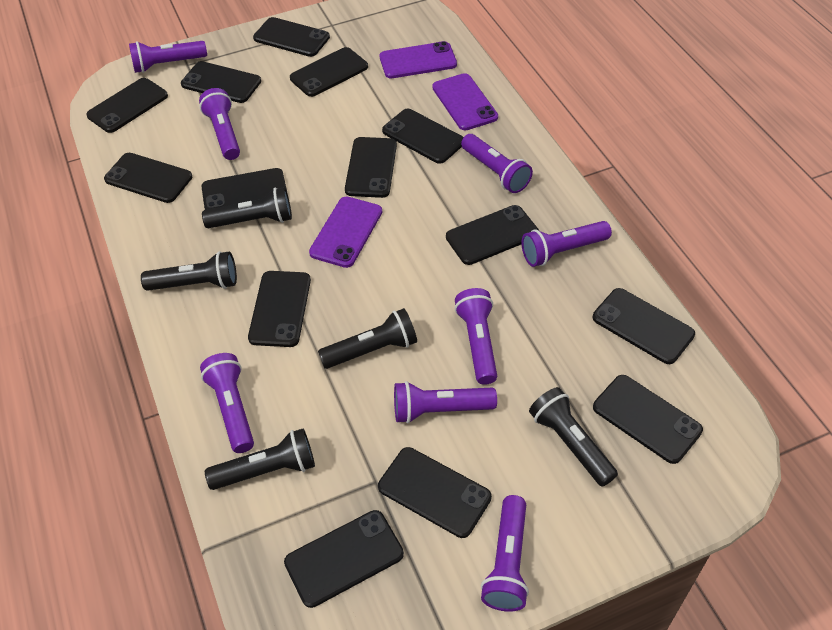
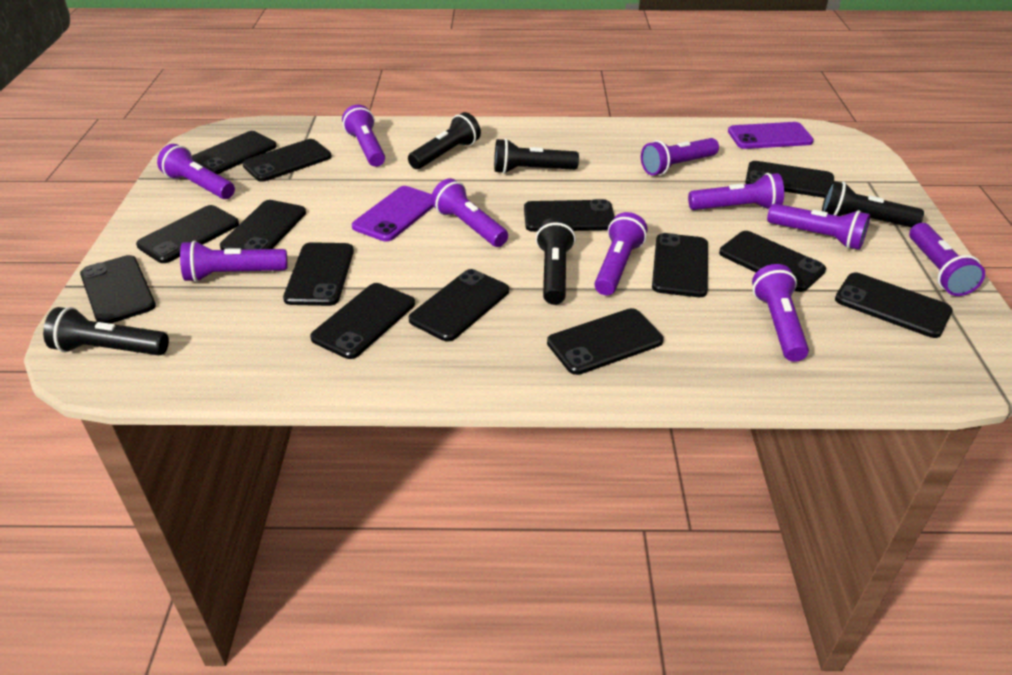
purple flashlight: [129,41,207,73] [199,88,240,160] [200,353,254,453] [394,381,497,423] [455,288,497,385] [461,134,533,193] [481,495,529,612] [522,221,612,267] = 8 -> [157,144,235,199] [180,240,288,282] [342,105,385,167] [431,178,508,247] [594,212,647,295] [641,138,719,176] [688,173,784,210] [752,264,809,362] [767,204,870,250] [909,223,985,296] = 10
purple phone: [309,196,382,268] [380,41,457,78] [432,73,498,130] = 3 -> [352,186,434,242] [728,122,814,149] = 2

